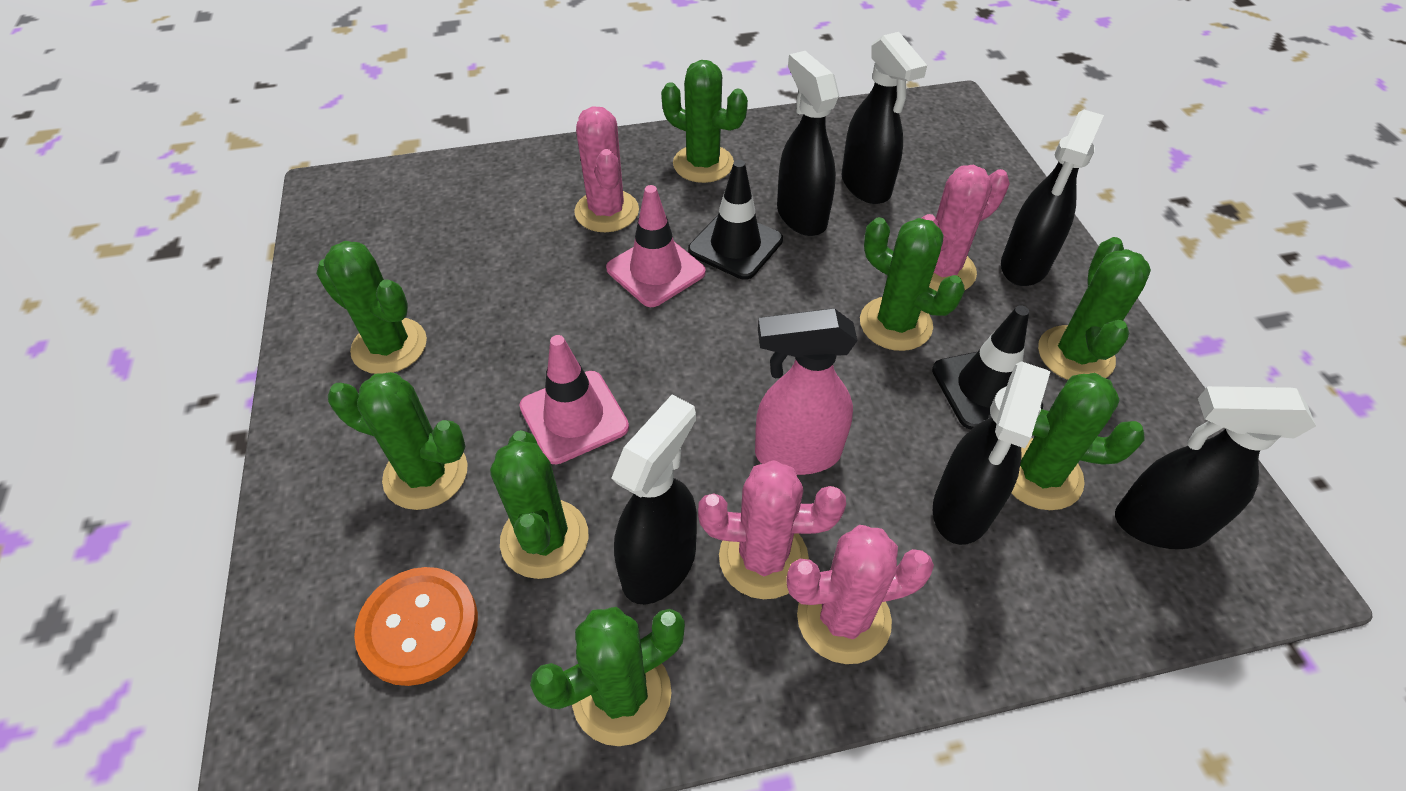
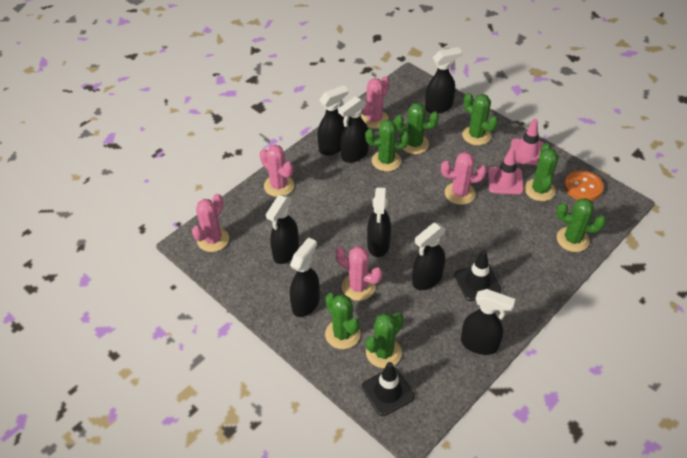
black spray bottle: [612,395,697,605] [777,51,839,236] [842,32,927,204] [933,361,1050,545] [1001,110,1104,286] [1115,386,1316,549] = 6 -> [266,195,299,264] [290,237,320,317] [317,85,348,155] [338,96,369,163] [367,187,391,257] [412,223,446,290] [425,47,462,114] [461,289,515,355] = 8
green cactus: [316,241,427,374] [328,372,468,510] [490,430,588,579] [530,607,685,746] [661,60,748,183] [860,217,965,351] [1011,373,1145,510] [1038,237,1151,380] = 8 -> [325,293,360,349] [365,120,410,171] [366,312,404,368] [394,103,439,154] [462,93,498,145] [525,143,559,201] [556,198,606,252] = 7
pink cactus: [574,106,639,232] [698,460,846,599] [786,525,934,664] [922,165,1010,291] = 4 -> [192,194,229,252] [260,145,294,197] [335,247,382,301] [361,76,390,129] [441,152,487,205] = 5
pink spray bottle: [755,309,858,475] = 1 -> none = 0

